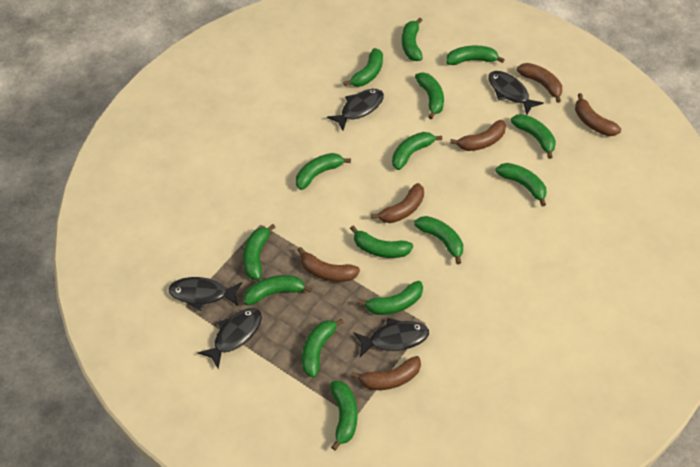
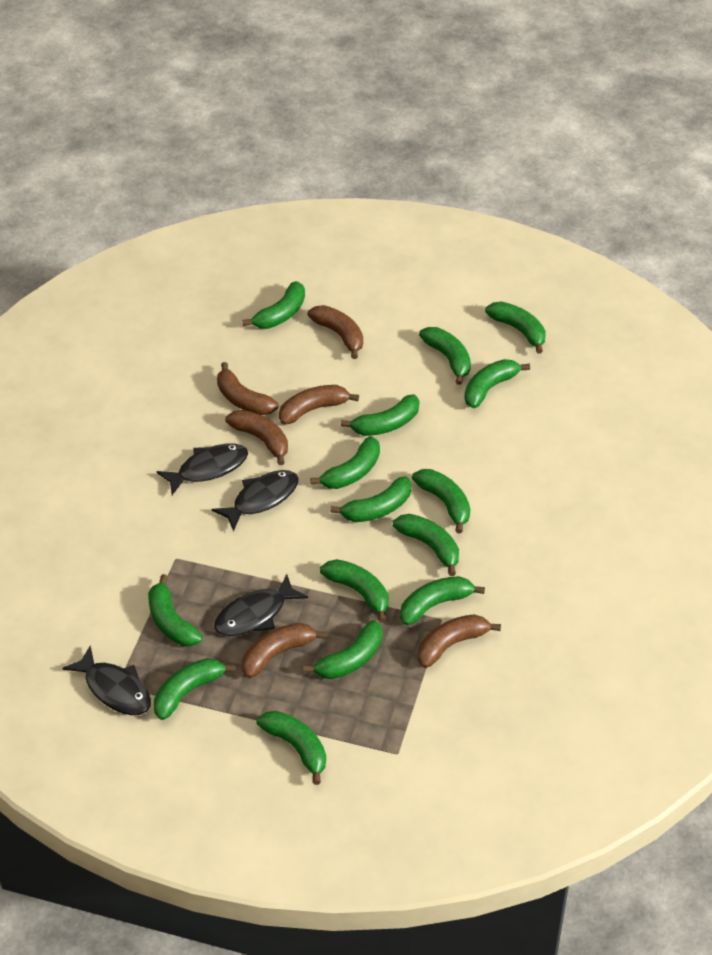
black fish: [168,277,242,311] [197,308,262,369] [327,89,384,131] [354,318,429,357] [488,71,544,115] = 5 -> [62,646,151,715] [157,443,248,495] [212,470,299,532] [214,574,308,636] = 4

